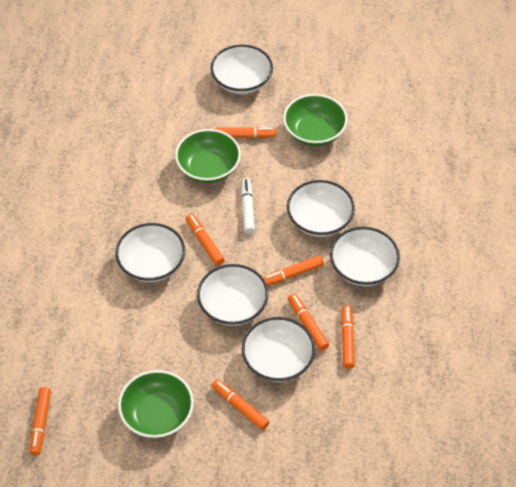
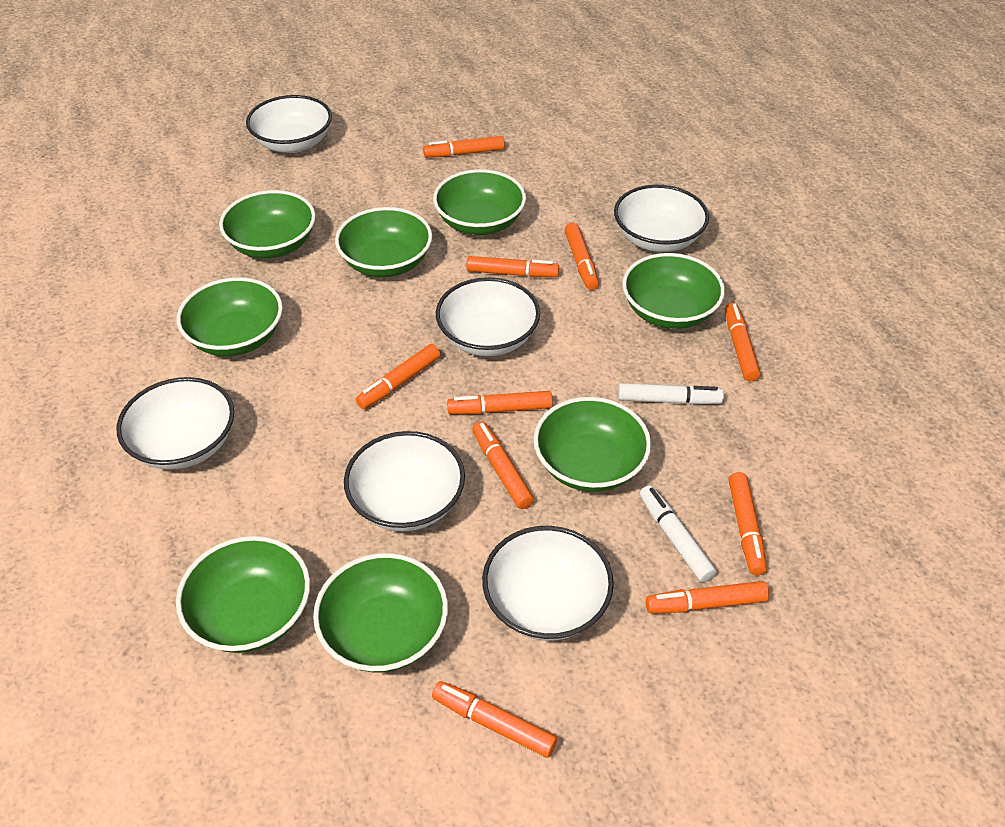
green bowl: [118,370,194,438] [175,129,241,183] [283,94,348,146] = 3 -> [176,536,310,653] [177,277,283,356] [219,190,316,258] [313,553,448,673] [335,207,432,277] [433,169,526,235] [534,397,651,492] [622,253,725,329] = 8
orange marker: [30,387,51,456] [186,214,224,266] [212,379,269,430] [215,127,276,138] [263,255,324,286] [288,293,329,351] [341,305,355,369] = 7 -> [356,344,440,409] [423,136,505,157] [432,681,557,758] [447,391,553,414] [466,256,559,277] [472,421,534,509] [565,223,599,290] [646,581,769,613] [725,303,761,382] [729,472,767,575] = 10
white marker: [241,178,255,234] = 1 -> [618,383,724,405] [640,485,716,582] = 2

